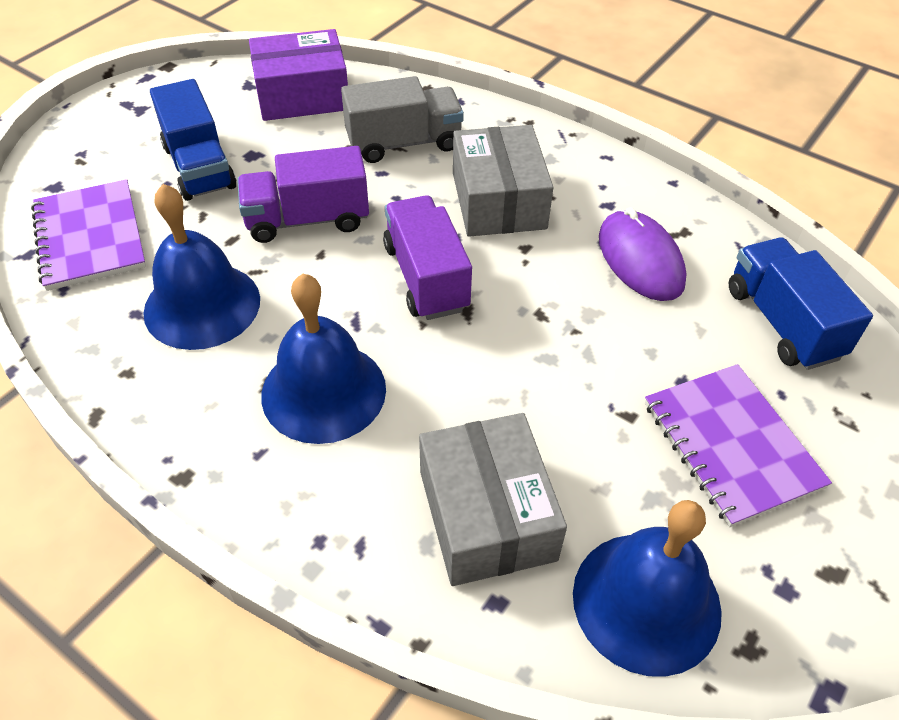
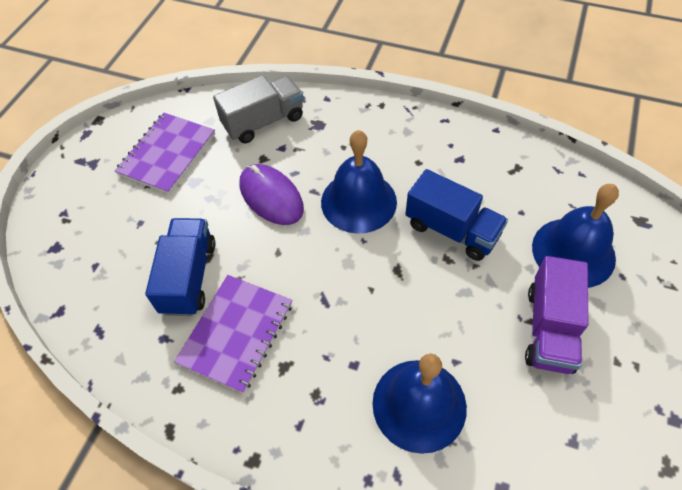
grey box: [419,413,567,586] [453,125,553,237] = 2 -> none = 0
purple box: [249,29,348,121] = 1 -> none = 0
purple truck: [237,146,369,243] [383,195,472,320] = 2 -> [525,256,588,374] = 1

